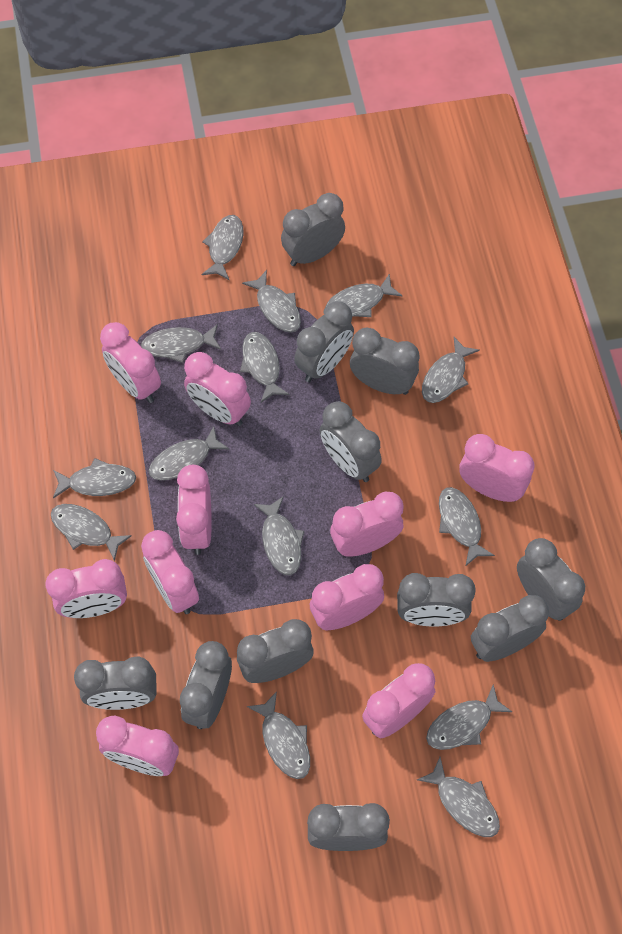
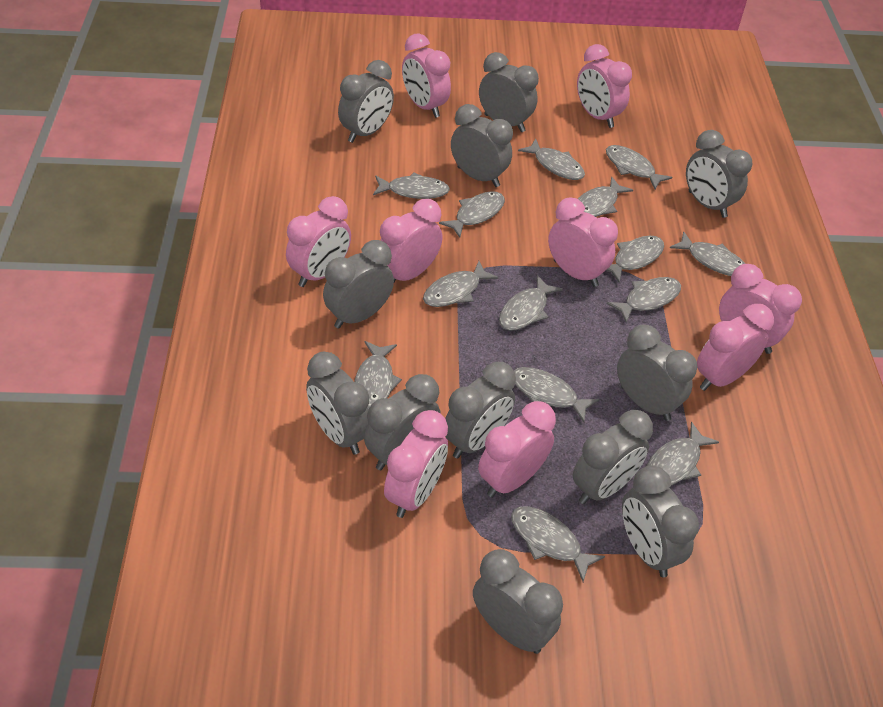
grey clock: [74,656,157,710] [180,641,232,729] [237,619,314,683] [281,193,345,266] [294,301,354,382] [307,803,390,851] [320,401,382,482] [350,328,419,395] [397,573,476,627] [471,595,549,662] [517,538,585,621] = 11 -> [306,352,369,455] [323,240,394,329] [338,60,394,143] [364,374,441,470] [445,362,516,459] [451,104,513,187] [473,549,563,654] [479,52,539,132] [573,410,653,504] [617,324,697,421] [622,465,699,577] [686,130,752,218] = 12
pink clock: [46,559,127,618] [96,716,179,776] [100,322,161,403] [141,530,199,614] [176,465,212,555] [184,352,251,426] [310,564,384,630] [330,492,403,557] [362,663,435,738] [459,434,535,502] = 10 -> [286,196,351,287] [380,199,442,282] [384,410,448,518] [402,33,451,118] [478,401,556,498] [548,197,618,287] [577,44,632,128] [697,303,774,391] [719,264,802,354] = 9

